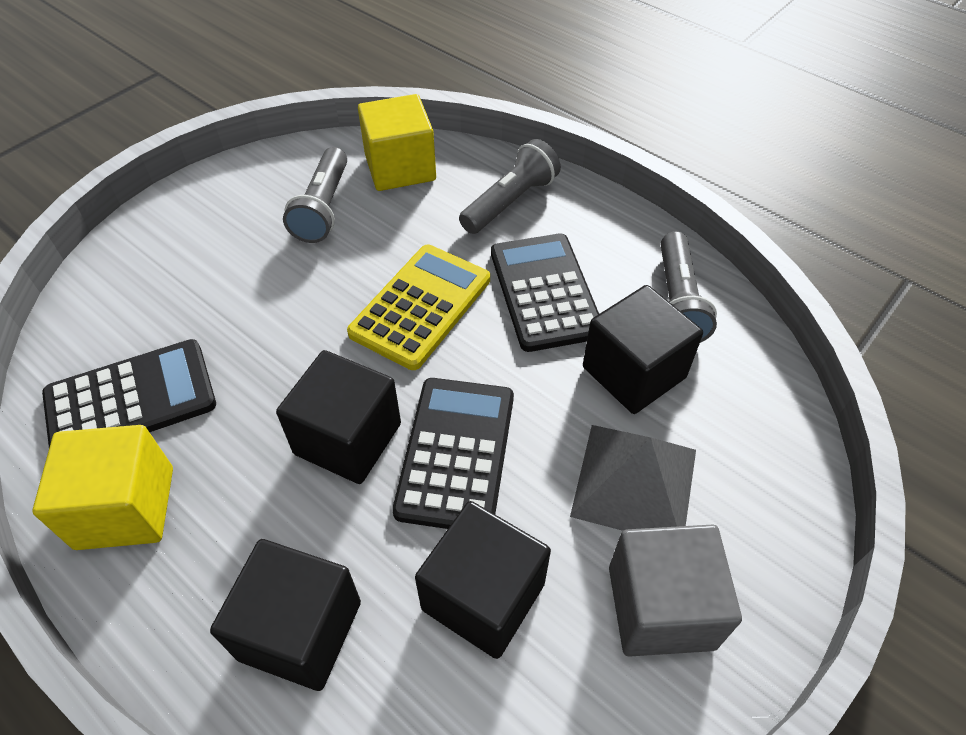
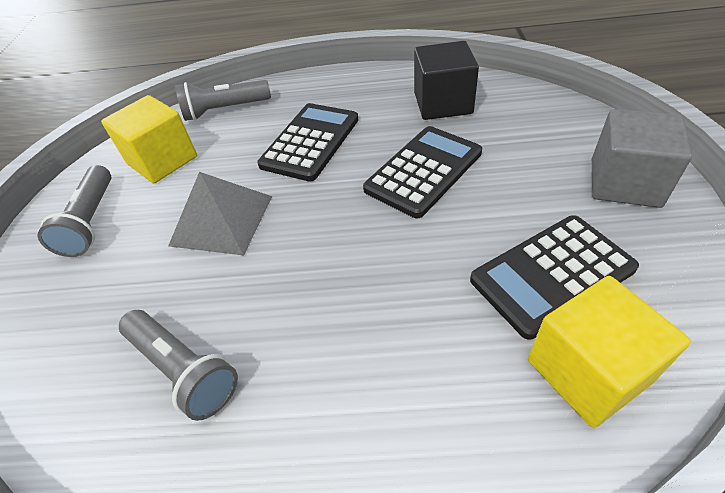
black cube: [210,539,361,691] [276,350,401,484] [415,501,551,659] [583,285,703,414] = 4 -> [414,41,479,120] = 1
yellow calculator: [347,245,490,370] = 1 -> none = 0

